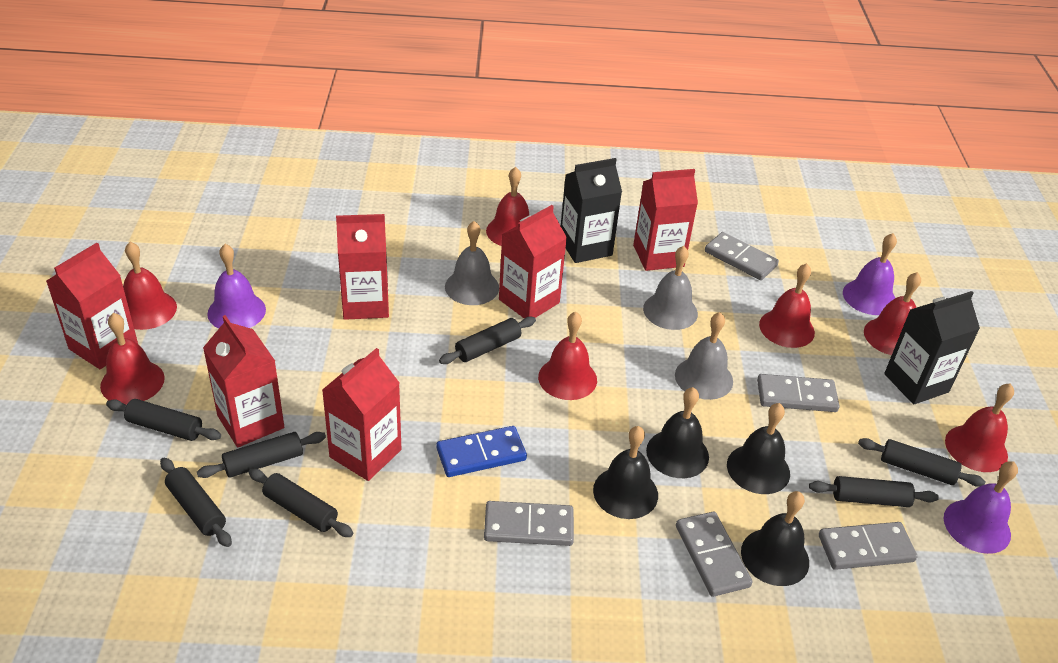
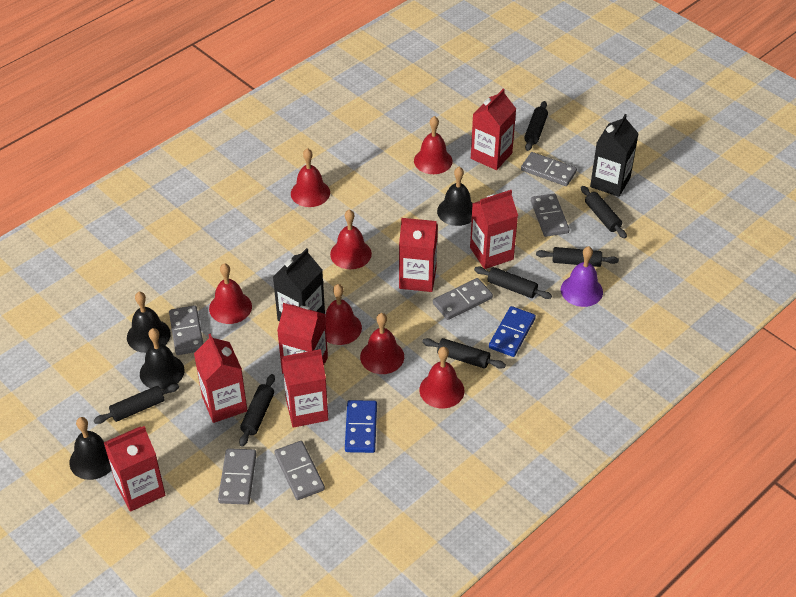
blue domino: [436,426,527,477] = 1 -> [345,400,377,453] [489,306,536,357] = 2
grey bell: [445,221,499,305] [643,246,698,330] [675,312,733,400] = 3 -> none = 0
grey domino: [484,501,574,546] [676,512,753,597] [705,232,779,280] [757,374,840,412] [819,522,917,570] = 5 -> [169,305,204,355] [218,448,257,505] [274,441,325,500] [433,278,493,320] [521,152,577,186] [531,194,570,237] = 6
purple bell: [207,244,266,329] [843,233,897,315] [944,461,1018,554] = 3 -> [561,246,603,307] = 1
red carton: [47,243,138,369] [203,315,284,448] [322,348,401,481] [336,214,389,320] [499,205,567,318] [633,169,698,271] = 6 -> [103,426,165,512] [194,333,247,423] [277,303,328,374] [282,349,329,428] [399,218,438,292] [470,190,518,269] [471,88,516,170] = 7

